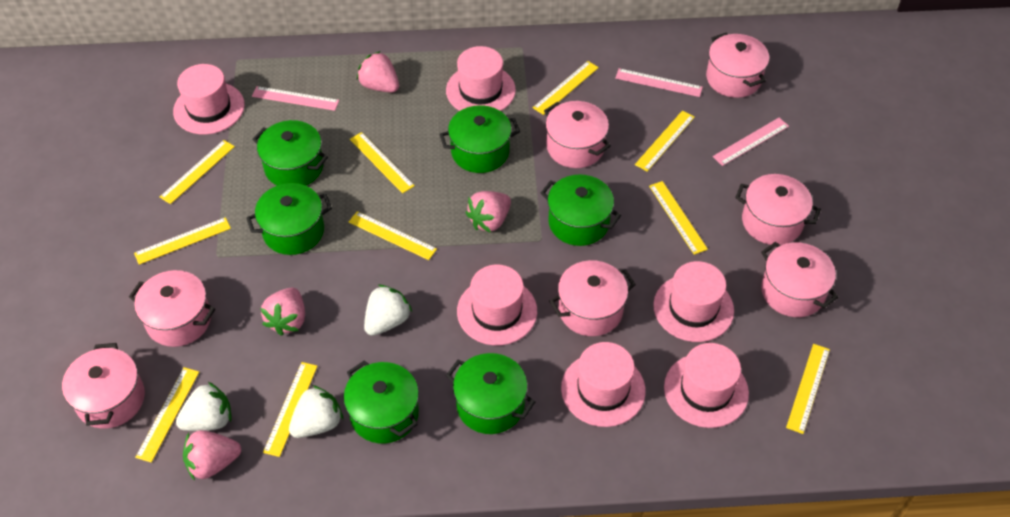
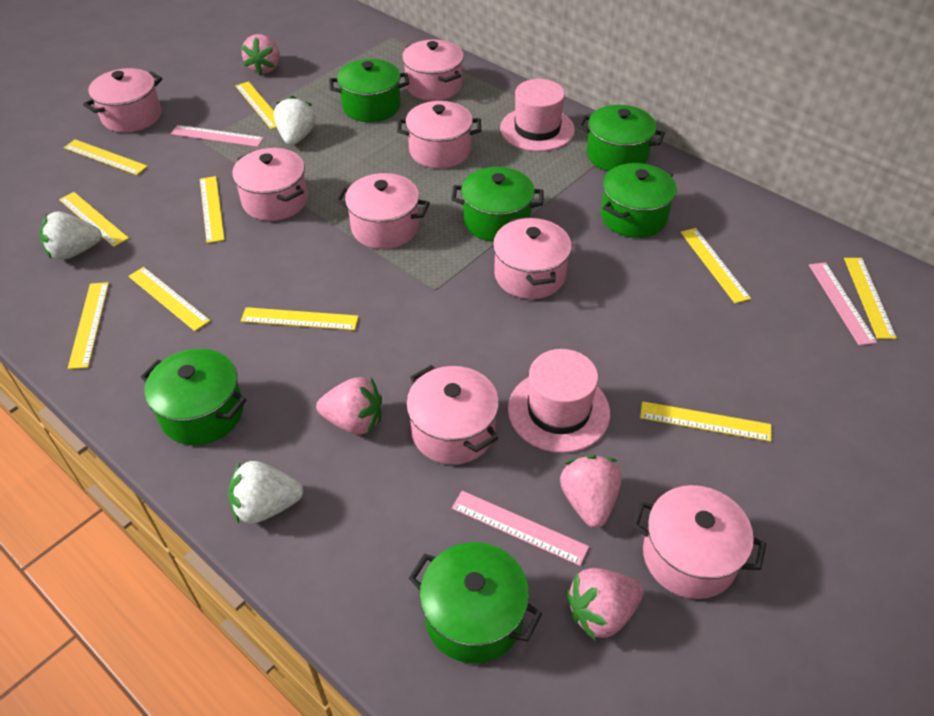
pink hat: [173,64,245,135] [446,46,516,111] [457,265,537,346] [561,342,646,427] [653,261,734,342] [664,343,749,428] = 6 -> [500,79,575,151] [508,349,610,453] = 2
pink pot: [62,343,145,429] [129,270,215,347] [544,101,611,168] [549,260,636,336] [706,33,769,98] [735,174,821,245] [761,242,838,317] = 7 -> [83,68,163,133] [232,148,308,221] [336,173,430,249] [397,101,481,169] [402,39,464,101] [406,365,499,465] [493,216,572,299] [632,485,766,599] = 8

